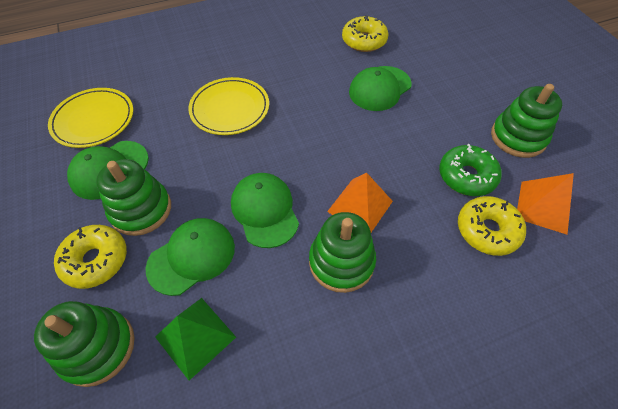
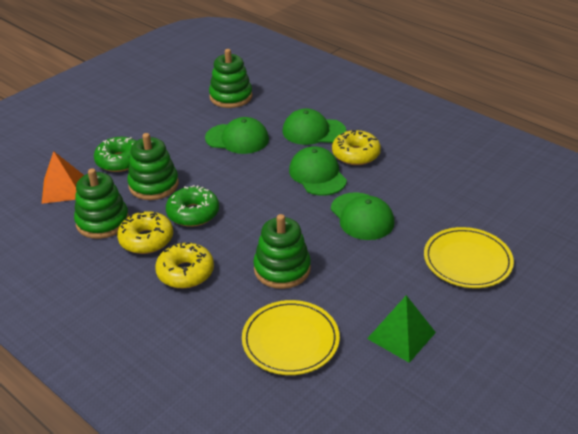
green donut: [439,144,502,196] = 1 -> [94,137,136,172] [166,185,219,227] = 2
orange pyramid: [327,173,393,232] [517,173,574,234] = 2 -> [42,151,84,204] = 1

